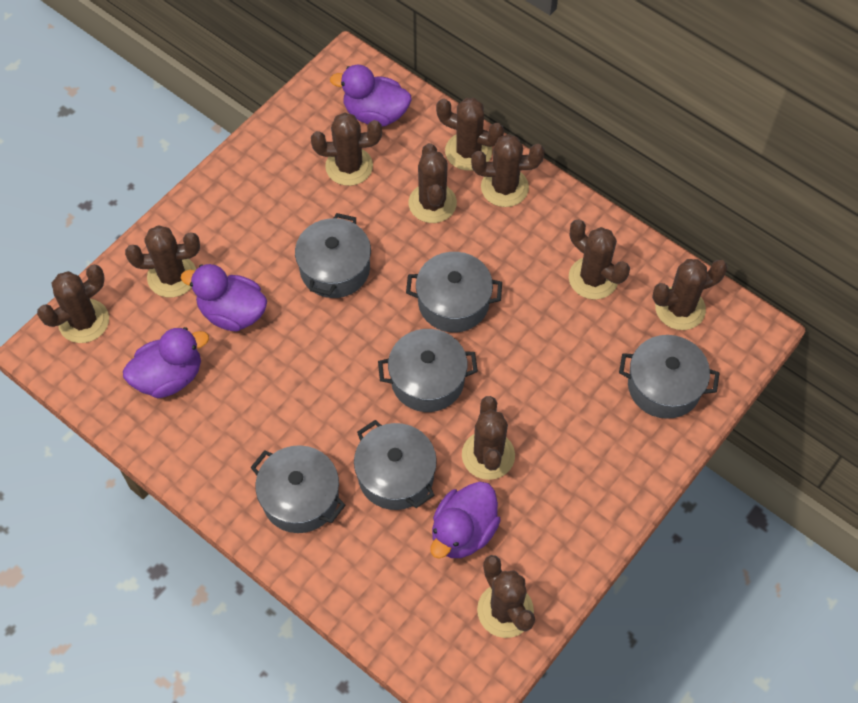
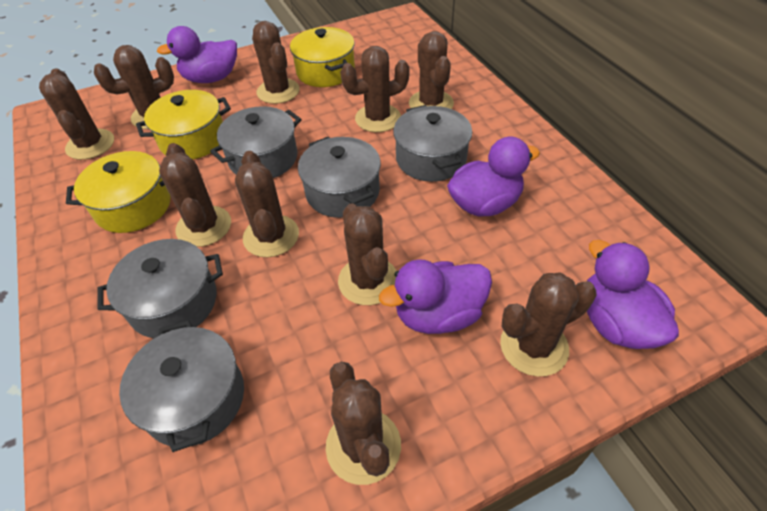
grey pot: [250,445,345,533] [295,213,371,298] [354,420,437,510] [378,329,478,412] [406,252,502,333] [619,335,720,419] = 6 -> [97,239,223,338] [119,320,244,452] [210,106,301,178] [298,137,381,218] [393,105,472,182] = 5
yellow pot: none = 0 -> [66,151,170,233] [136,90,231,159] [290,27,355,87] = 3

